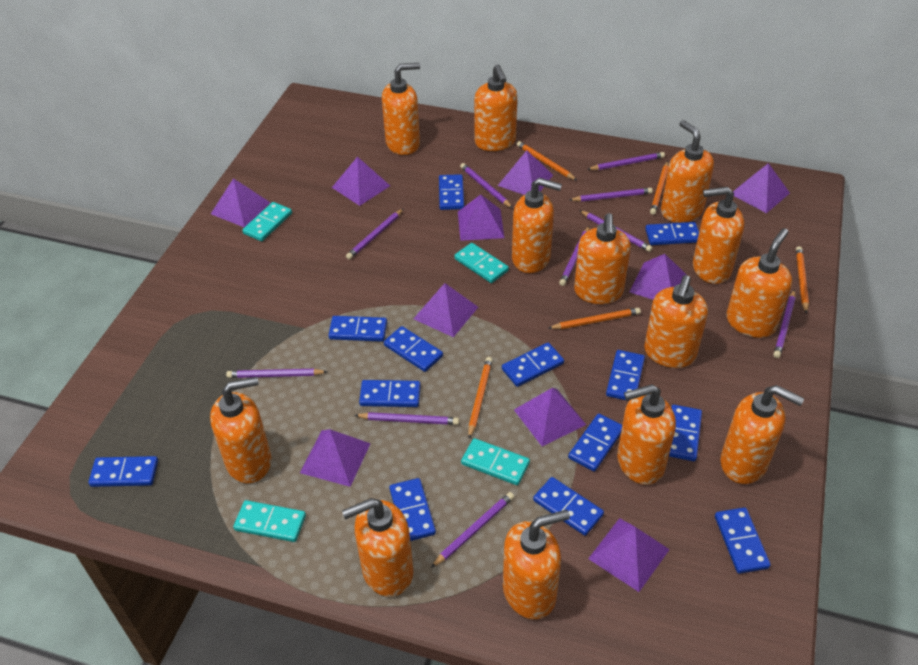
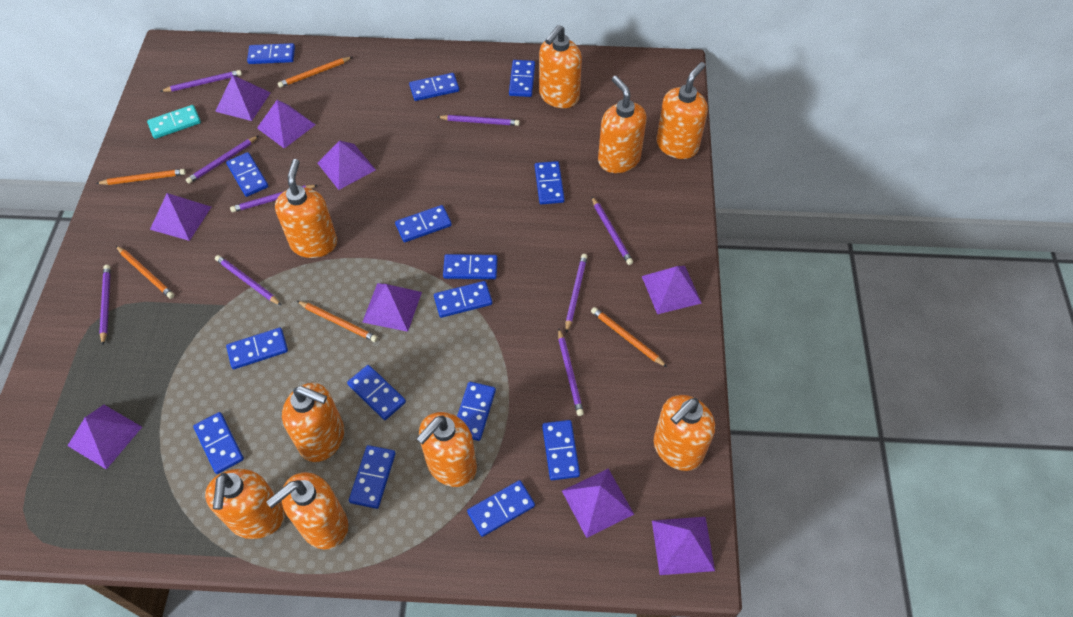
blue domino: [89,456,158,487] [328,316,387,342] [359,380,421,407] [384,326,443,372] [389,478,436,541] [439,174,464,210] [502,343,564,387] [533,477,604,536] [568,414,622,471] [606,350,645,401] [645,222,699,245] [669,405,702,461] [715,507,771,574] = 13 -> [193,412,244,474] [226,152,268,197] [226,328,288,369] [247,43,295,64] [347,365,406,420] [349,445,396,509] [395,205,452,242] [409,73,459,101] [434,281,492,318] [443,254,498,279] [457,382,496,441] [467,480,535,537] [509,60,535,97] [535,161,565,204] [542,420,580,480] = 15
orange soap dispenser: [210,377,271,483] [342,498,413,597] [382,63,420,155] [474,65,517,151] [503,510,570,619] [512,178,562,273] [574,213,631,304] [617,384,676,485] [644,275,708,368] [661,120,714,223] [693,187,744,284] [721,385,804,484] [727,228,792,338] = 13 -> [205,469,285,539] [266,472,348,549] [275,159,337,258] [282,383,344,462] [416,412,477,487] [539,25,582,108] [598,76,647,173] [654,395,715,471] [656,62,708,159] = 9
purple pencil: [226,369,327,378] [346,208,404,260] [354,412,459,425] [431,492,514,568] [460,163,513,208] [559,226,590,286] [570,188,653,202] [579,210,653,252] [587,152,665,170] [773,290,796,358] = 10 -> [99,265,111,345] [160,70,242,92] [186,136,259,184] [215,255,281,305] [230,185,317,212] [438,115,520,126] [558,329,584,416] [566,254,587,333] [592,197,633,265] = 9
purple pyramid: [211,178,271,227] [300,429,371,487] [332,157,390,206] [413,283,478,337] [458,195,504,241] [498,150,553,195] [514,388,586,446] [588,518,670,592] [629,254,687,300] [733,163,790,213] = 10 -> [67,405,142,469] [150,193,211,241] [215,75,271,121] [257,100,316,149] [318,140,376,190] [362,283,422,332] [562,468,634,538] [642,266,702,314] [652,517,715,575] = 9
turquoise domino: [233,500,306,542] [242,202,292,241] [454,243,509,283] [461,438,530,485] = 4 -> [147,105,201,139] = 1

